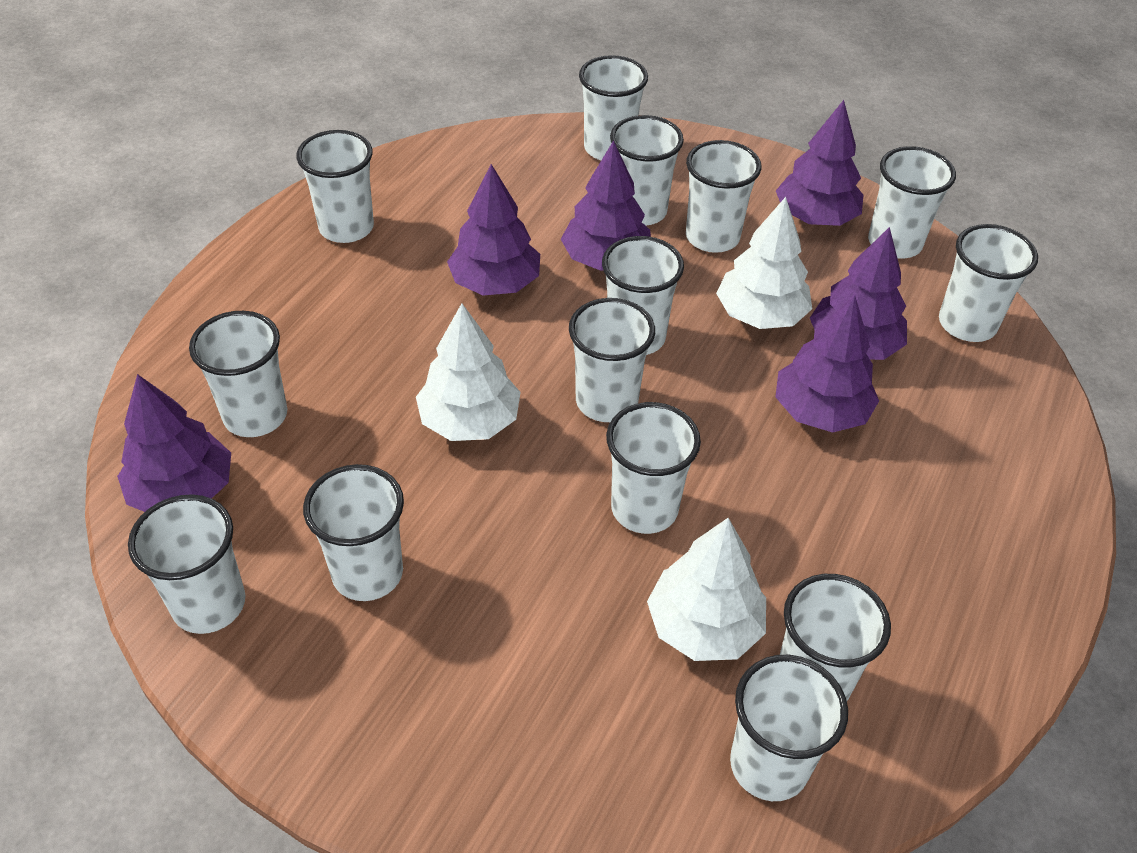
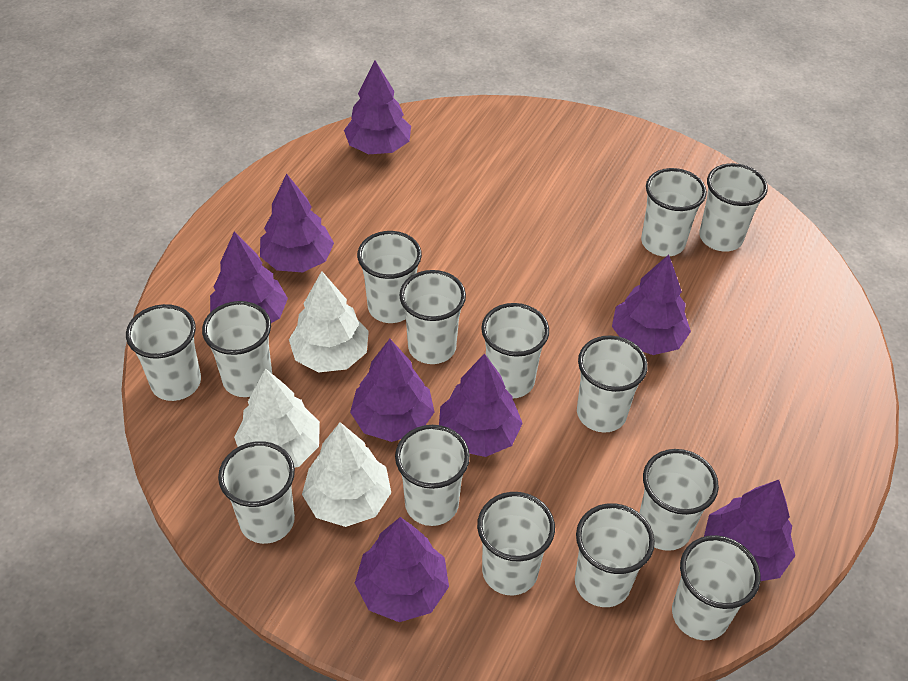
purple tree: [117,374,231,512] [447,164,540,296] [561,140,651,271] [775,295,879,433] [776,100,863,226] [810,227,907,360] = 6 -> [210,231,288,323] [260,174,334,272] [344,60,411,154] [350,339,435,442] [355,517,449,622] [439,353,523,457] [612,254,691,355] [704,480,795,581] = 8

